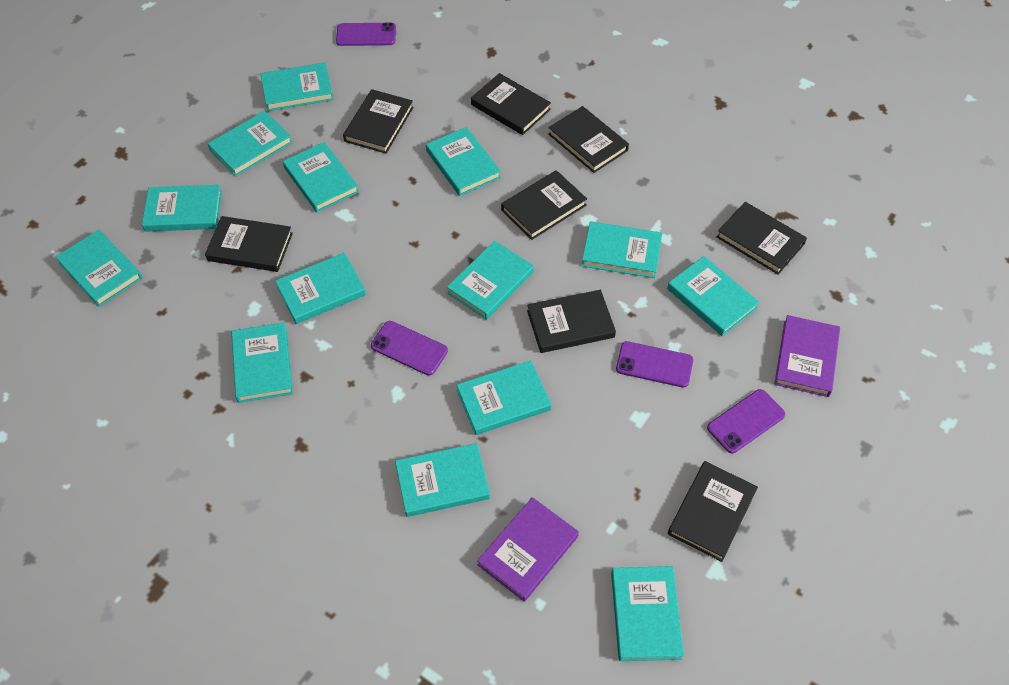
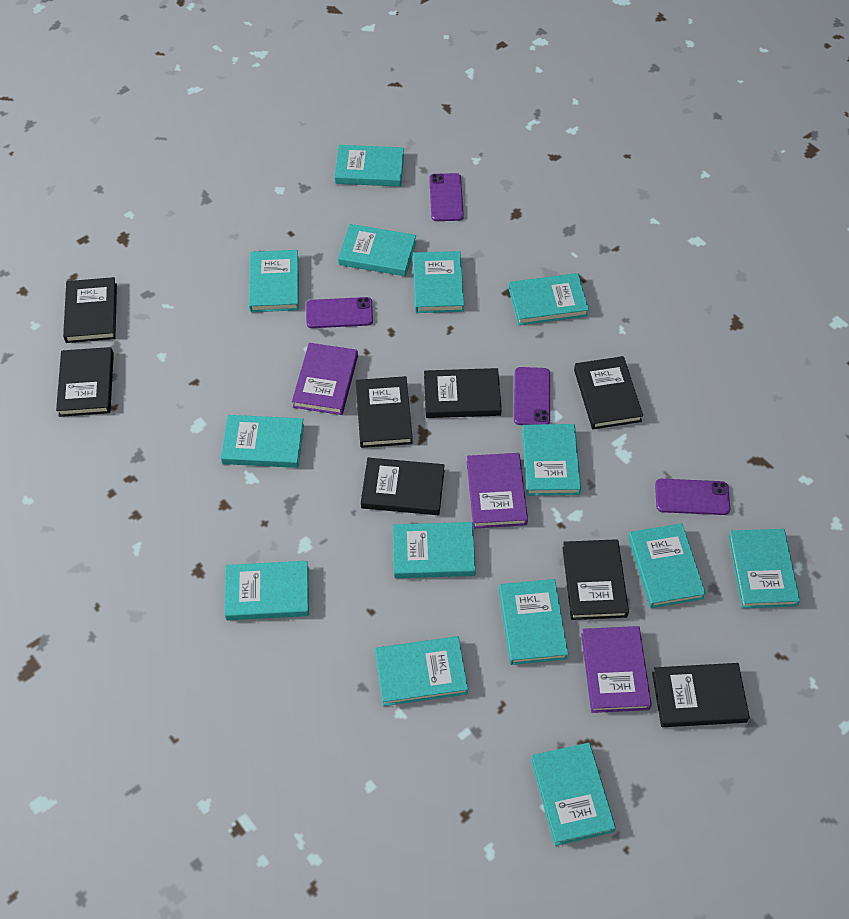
purple book: [477,497,579,602] [775,315,840,397] = 2 -> [292,343,358,415] [467,453,528,528] [581,626,652,713] = 3

